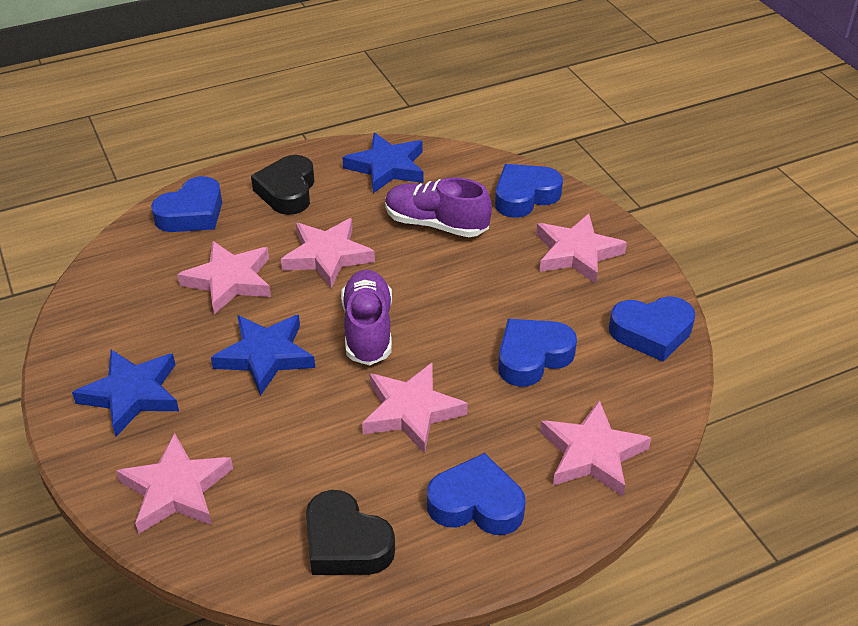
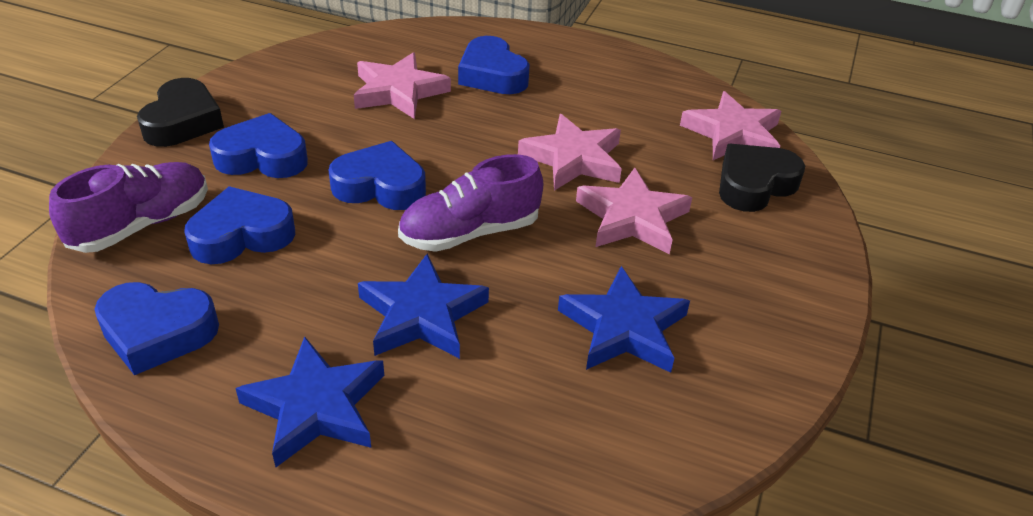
pink star: [116,433,233,534] [177,241,271,315] [281,218,375,288] [362,363,468,454] [536,214,627,284] [540,400,651,496] = 6 -> [354,52,451,119] [518,114,622,191] [576,168,692,254] [680,91,781,160] = 4

